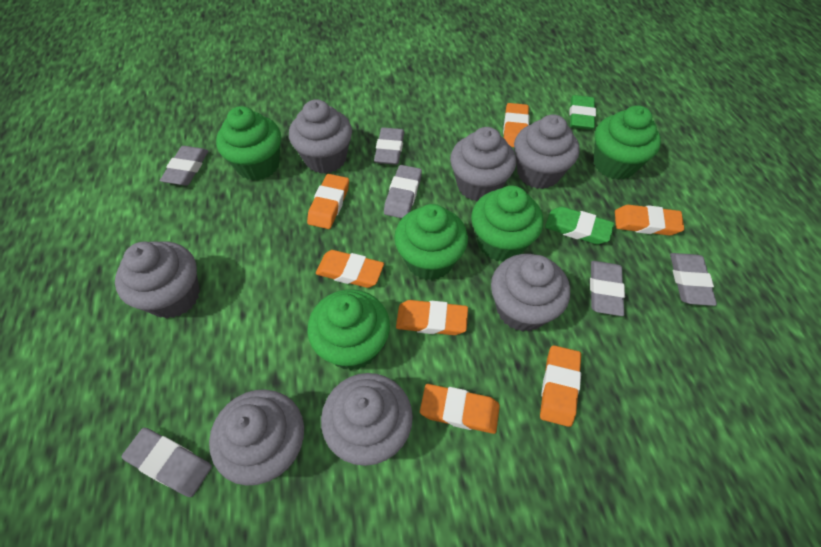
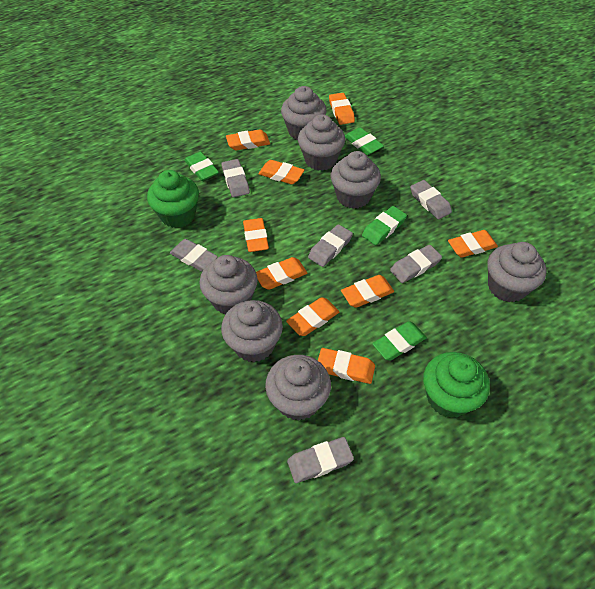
green cupcake: [216,106,281,181] [307,289,390,370] [394,204,468,280] [471,186,543,262] [594,105,661,180] = 5 -> [147,170,199,228] [423,352,490,418] = 2
green eraser: [545,207,614,244] [569,95,596,130] = 2 -> [184,151,219,181] [345,127,384,155] [362,206,407,245] [372,321,427,361] = 4
orange eraser: [307,174,349,229] [316,250,384,288] [396,300,468,335] [420,384,500,434] [503,103,529,147] [540,345,581,427] [615,205,684,236] = 7 -> [226,129,270,151] [243,218,269,252] [256,257,307,290] [258,160,304,184] [286,297,340,336] [318,348,375,384] [329,93,355,125] [341,275,394,308] [448,230,498,258] = 9

